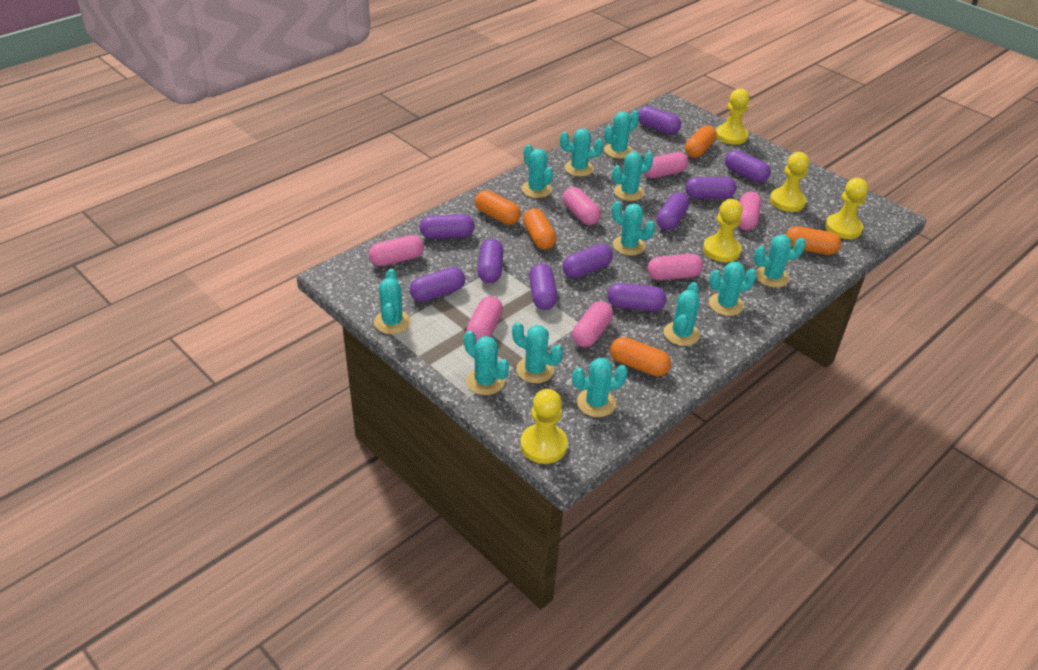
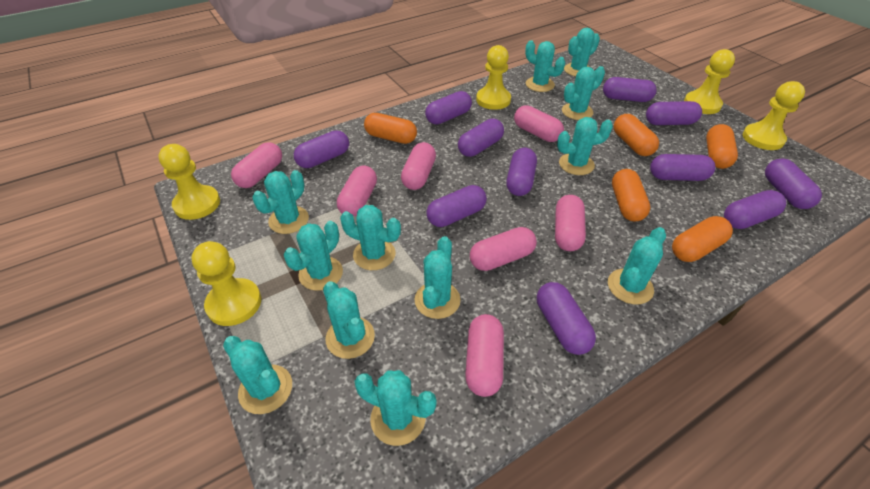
purple capsule: [410,267,465,302] [419,214,474,239] [478,239,503,283] [529,263,557,310] [562,244,613,278] [607,283,667,311] [638,106,681,134] [657,192,689,230] [685,177,736,199] [725,150,771,182] = 10 -> [294,130,349,168] [425,91,472,124] [426,185,487,227] [458,119,504,157] [506,148,537,196] [537,282,596,355] [603,77,657,102] [646,101,702,125] [650,154,715,181] [724,190,786,229] [765,158,822,209] = 11

